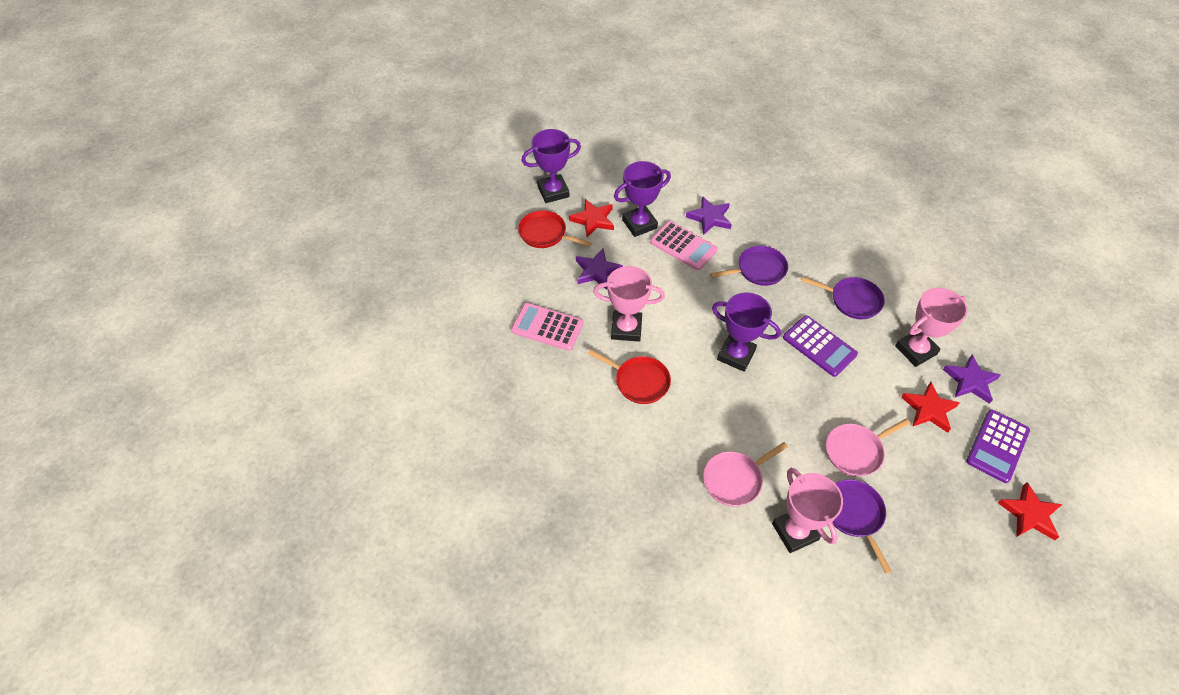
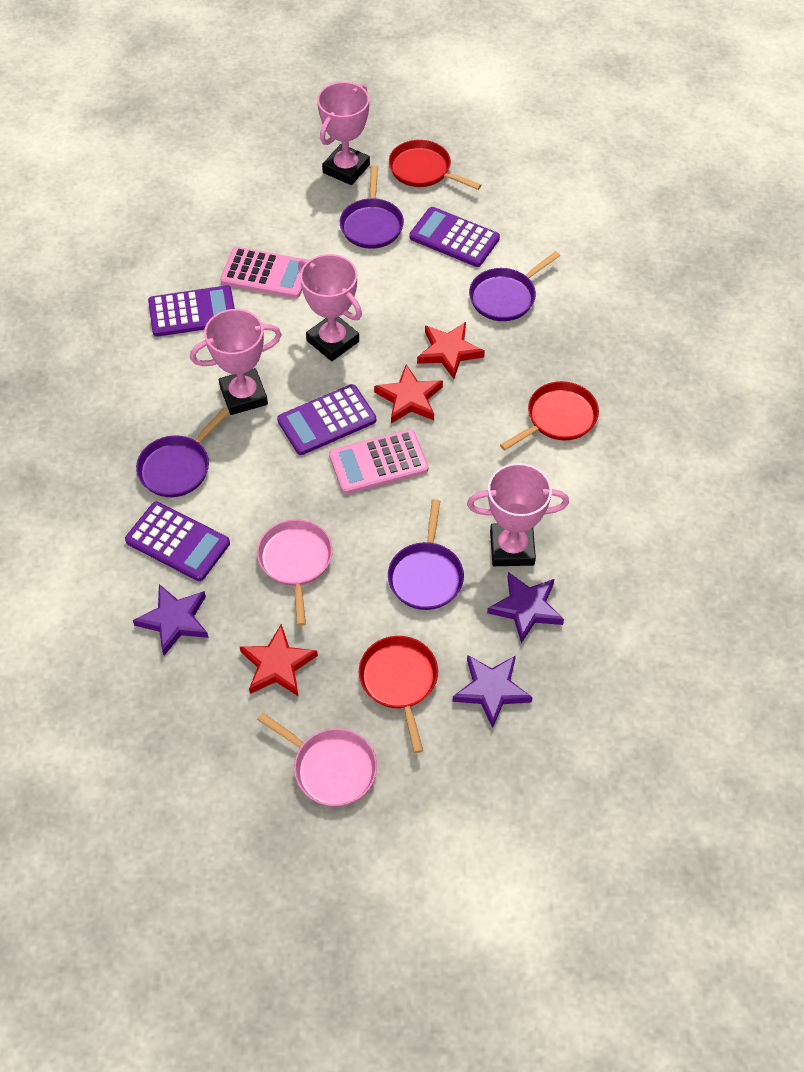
pink trophy: [593,266,665,342] [772,468,843,553] [895,288,968,367] = 3 -> [190,309,282,415] [298,254,362,361] [317,82,370,185] [467,463,569,566] = 4
purple calculator: [783,315,858,377] [966,409,1030,483] = 2 -> [125,502,230,581] [148,285,235,337] [277,384,376,455] [410,207,500,267] = 4
purple pan: [710,246,788,286] [801,277,885,319] [832,479,892,574] = 3 -> [136,408,230,497] [340,166,404,249] [388,499,464,610] [469,251,560,321] = 4
purple trophy: [522,129,581,203] [614,161,671,237] [712,292,781,372] = 3 -> none = 0
red pan: [518,210,592,248] [588,349,671,404] = 2 -> [359,636,438,753] [389,140,481,190] [500,381,599,451] = 3

